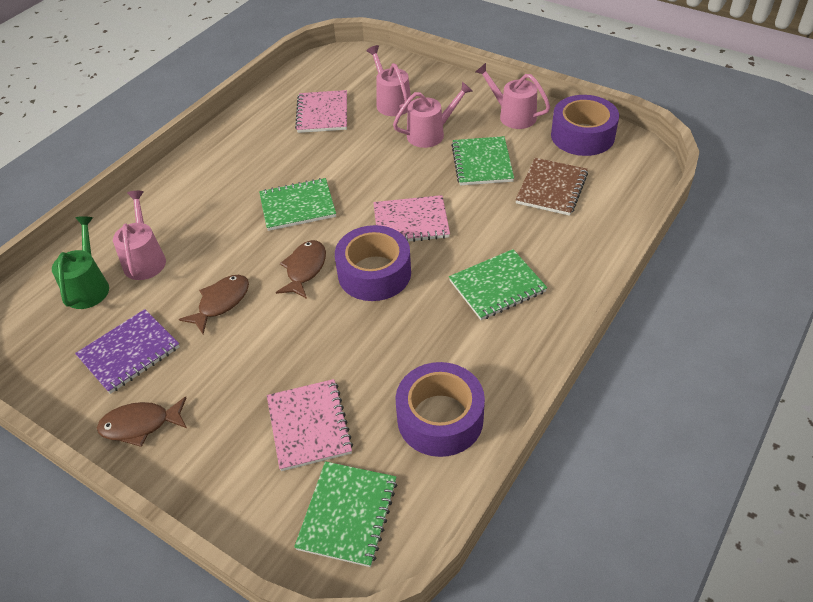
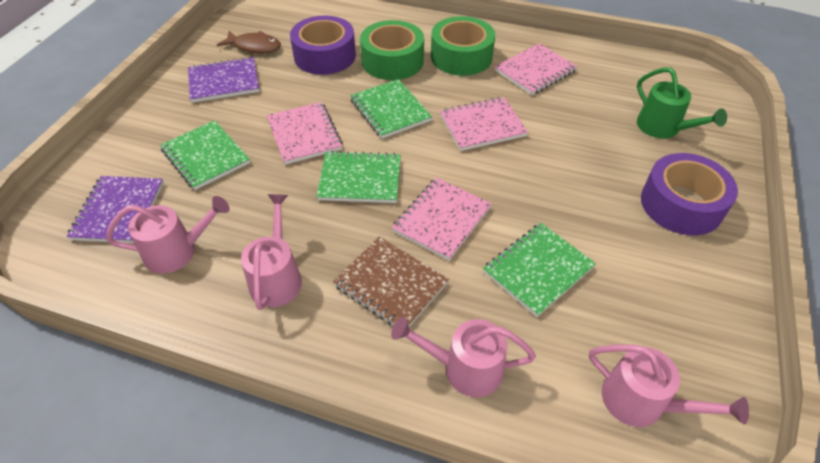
brown fish: [97,397,187,447] [179,275,249,334] [276,240,326,299] = 3 -> [217,31,281,53] = 1
green tape: none = 0 -> [360,20,424,80] [431,16,495,76] = 2
pink notebook: [267,379,353,471] [295,90,347,133] [373,195,450,242] = 3 -> [267,102,343,165] [392,177,492,261] [440,97,528,151] [495,43,578,95] = 4
purple notebook: [75,309,180,394] = 1 -> [67,176,164,243] [188,57,260,103] = 2
purple tape: [335,225,411,301] [396,362,485,457] [551,95,619,156] = 3 -> [290,16,356,75] [641,153,738,235] = 2

